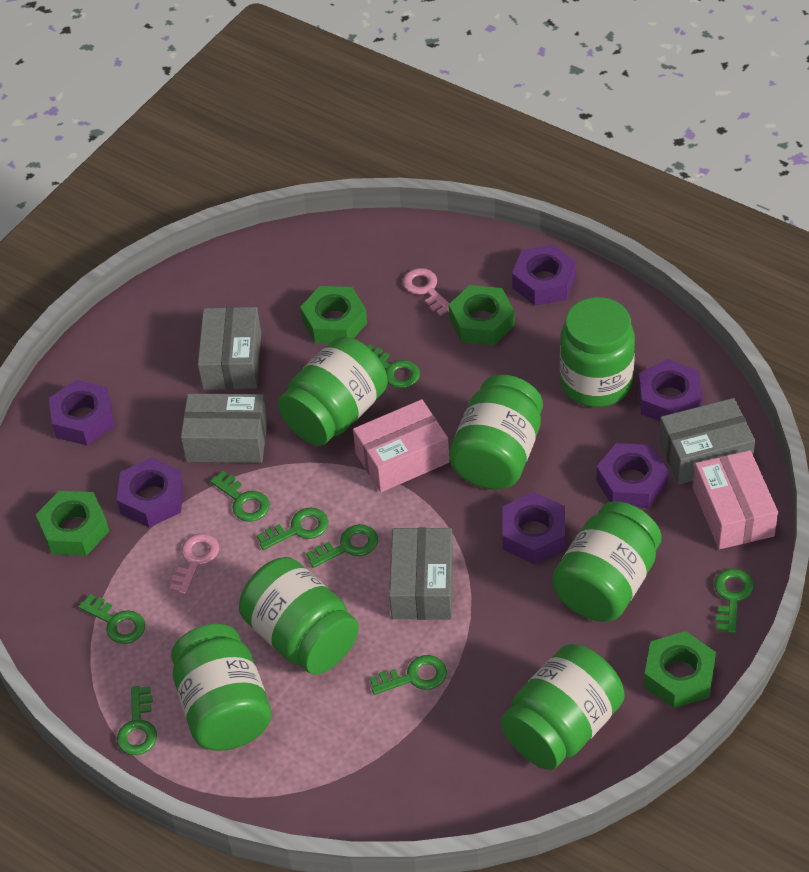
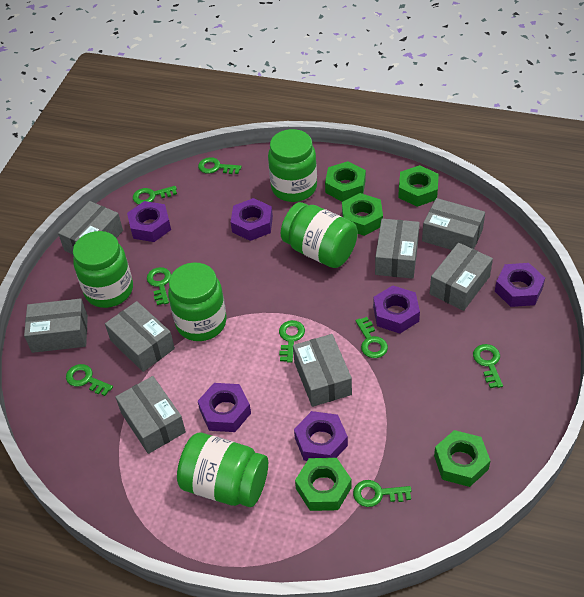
green jar: [171,624,271,751] [239,557,359,675] [278,336,388,446] [449,375,543,490] [501,644,625,770] [552,501,662,622] [560,297,635,407] = 7 -> [73,231,133,308] [168,262,227,341] [177,433,268,507] [268,129,317,202] [281,202,358,268] = 5
green nut: [36,491,109,556] [300,286,367,344] [449,285,515,346] [644,631,716,708] = 4 -> [295,458,352,511] [325,161,366,202] [342,193,383,236] [398,165,439,207] [434,430,491,487] = 5
grey box: [181,393,268,463] [198,307,261,390] [389,528,453,620] [659,398,755,484] = 4 -> [24,298,88,353] [58,201,123,254] [105,301,175,372] [115,376,186,454] [293,334,352,407] [375,219,420,279] [422,198,485,250] [430,243,493,311] = 8
pink box: [353,399,450,492] [693,450,778,549] = 2 -> none = 0
pink key: [170,533,219,595] [403,268,450,316] = 2 -> none = 0

